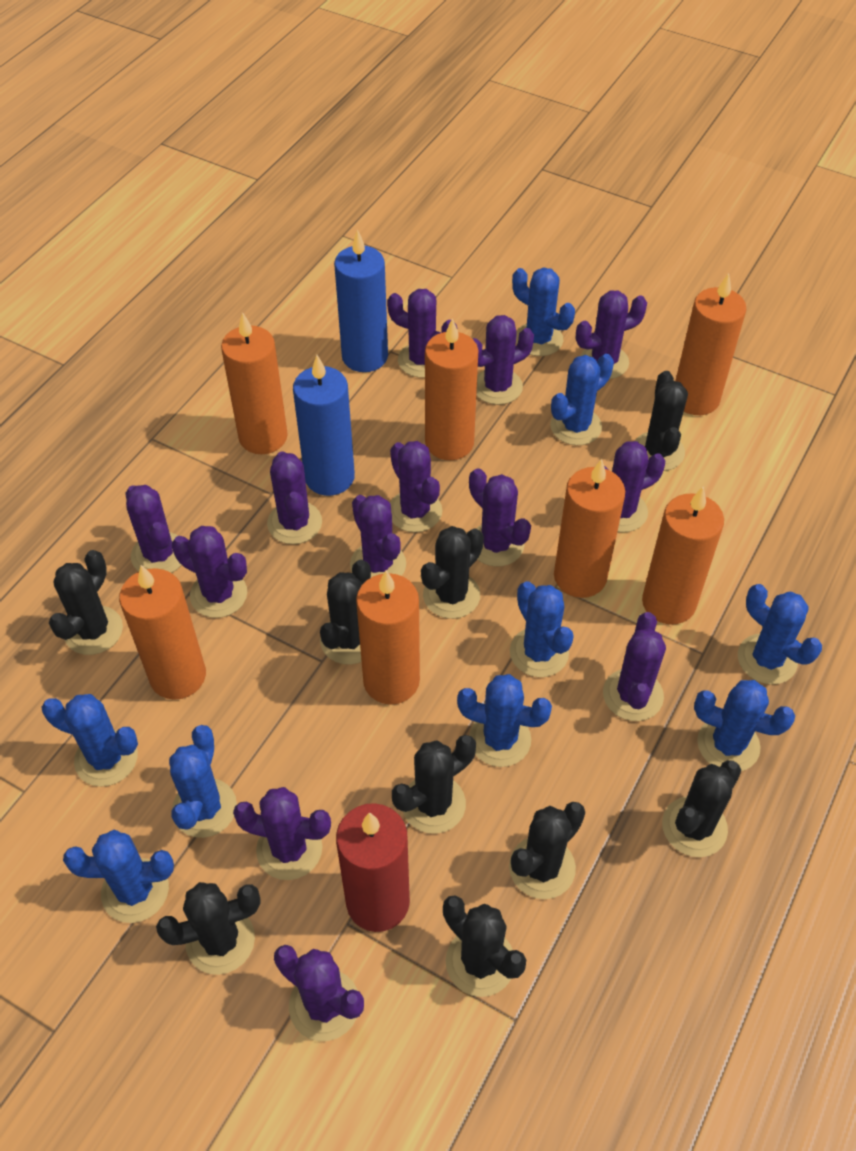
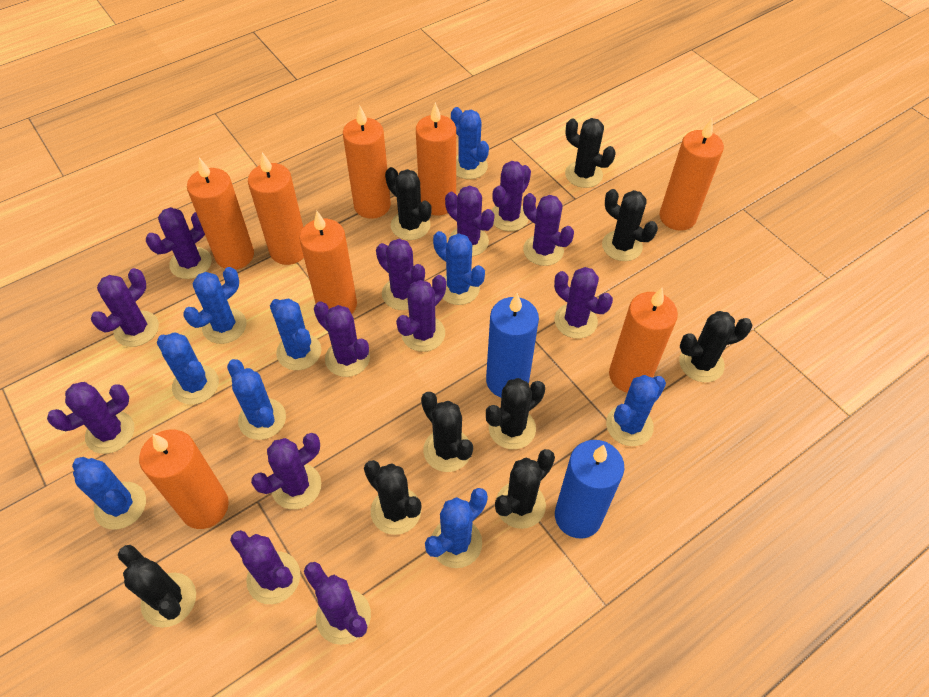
orange candle: [119,565,206,700] [221,312,288,454] [356,570,420,705] [425,318,478,460] [554,459,625,598] [642,487,724,625] [675,273,746,415] = 7 -> [139,430,229,529] [187,158,254,270] [248,152,304,265] [299,211,357,314] [343,106,391,219] [416,103,456,215] [609,288,678,393] [660,119,724,231] = 8
red candle: [336,803,410,932] = 1 -> none = 0

